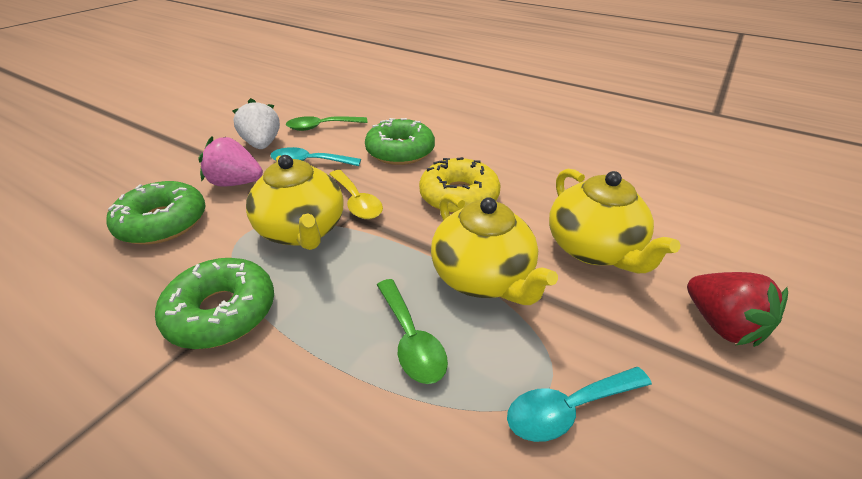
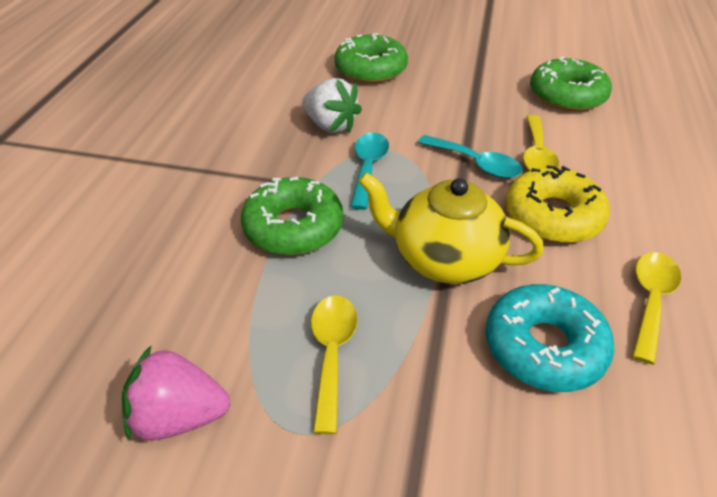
green spoon: [286,116,368,131] [377,279,448,384] = 2 -> none = 0
red strawberry: [687,272,788,347] = 1 -> none = 0
turquoise donut: none = 0 -> [486,284,614,392] = 1
yellow spoon: [329,170,383,219] = 1 -> [311,295,358,434] [523,115,559,171] [632,252,681,364] = 3
yellow teapot: [246,155,344,250] [431,193,558,305] [549,169,680,273] = 3 -> [358,172,544,284] = 1

